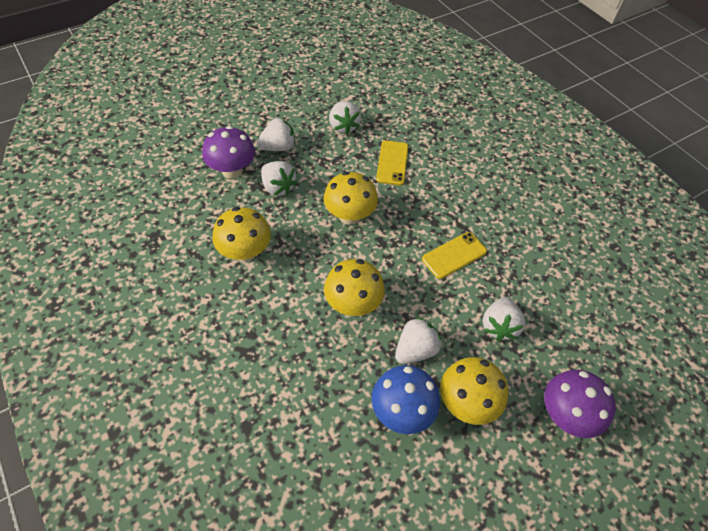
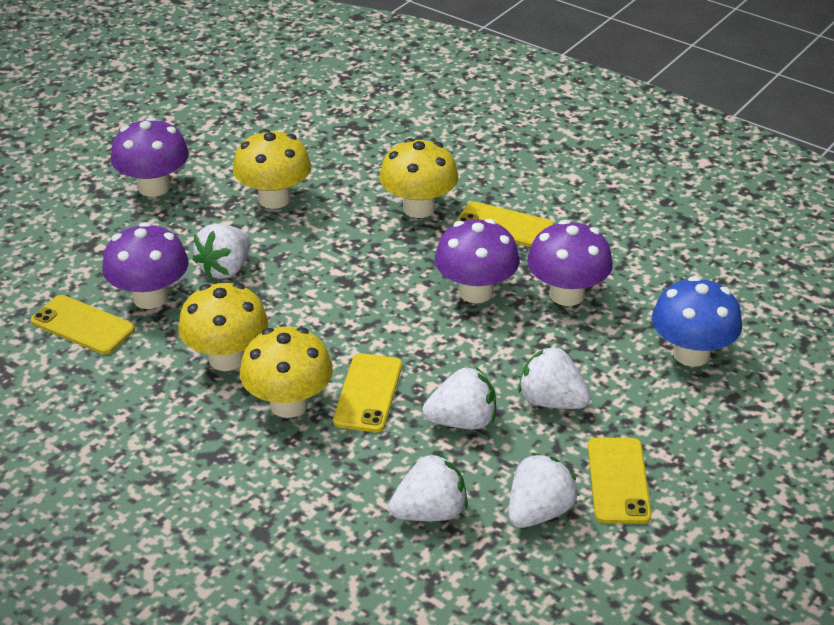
purple mushroom: [202,126,255,179] [544,370,616,438] = 2 -> [102,222,189,309] [110,117,189,197] [435,219,519,303] [527,220,613,306] = 4
yellow phone: [376,140,409,185] [422,232,487,279] = 2 -> [31,295,135,354] [333,353,402,432] [456,202,554,247] [588,437,652,524] = 4

